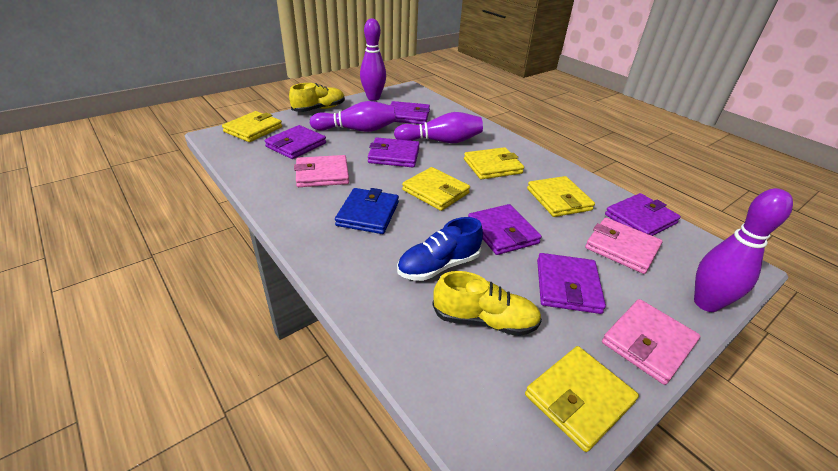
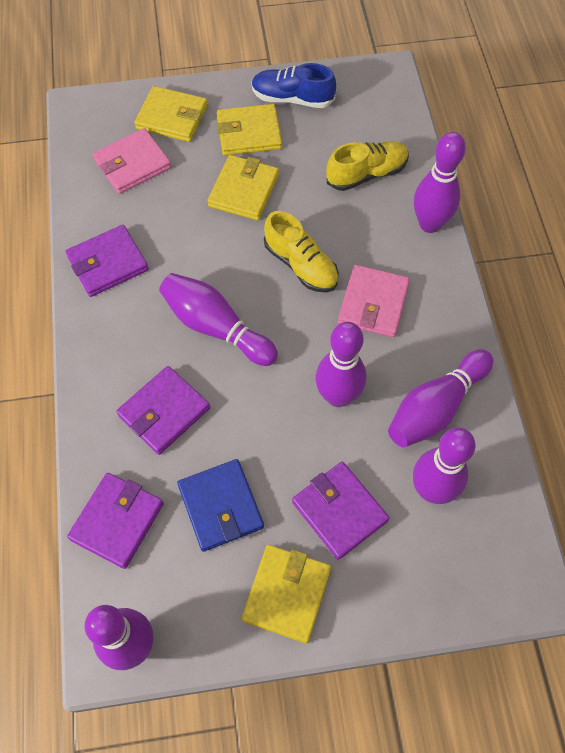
pink wallet: [294,155,349,187] [585,218,662,274] [602,299,700,385] = 3 -> [92,128,171,194] [338,265,410,337] = 2
purple bowling pin: [310,101,396,132] [360,18,386,101] [394,112,483,143] [694,188,793,312] = 4 -> [84,605,154,670] [159,273,278,366] [315,322,366,407] [388,350,493,447] [413,427,476,504] [414,132,466,233] = 6
purple wallet: [265,125,326,159] [368,137,420,167] [391,101,430,124] [468,204,542,255] [537,253,606,314] [605,193,681,236] = 6 -> [66,225,149,297] [67,473,164,569] [116,366,210,455] [292,462,390,560] = 4
yellow wallet: [222,111,282,142] [402,167,470,211] [464,147,524,179] [525,346,639,452] [527,176,595,217] = 5 -> [134,86,208,142] [207,155,279,221] [217,104,282,156] [242,545,331,643] = 4

